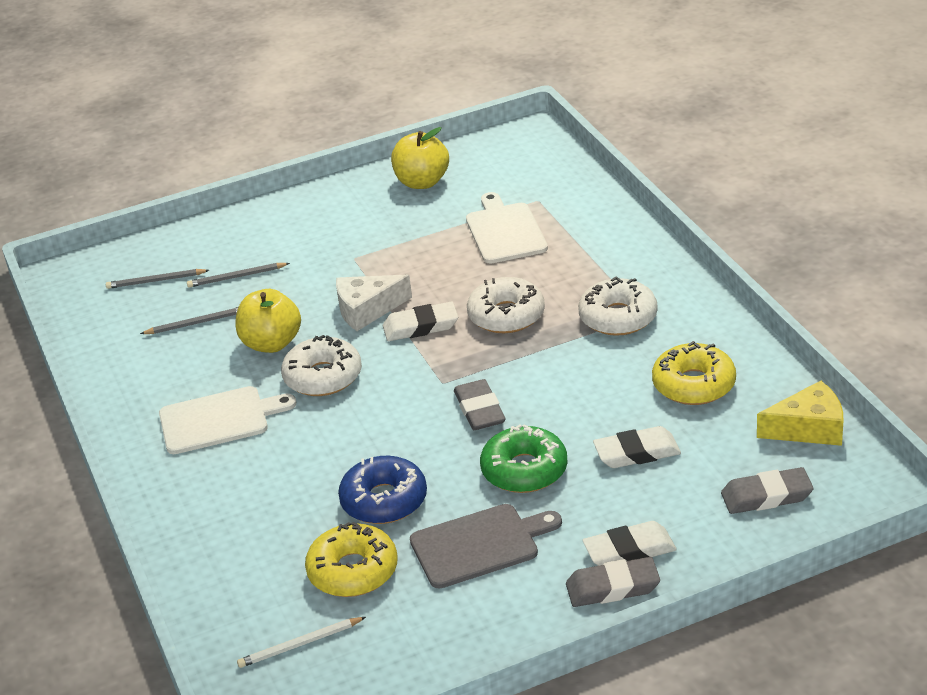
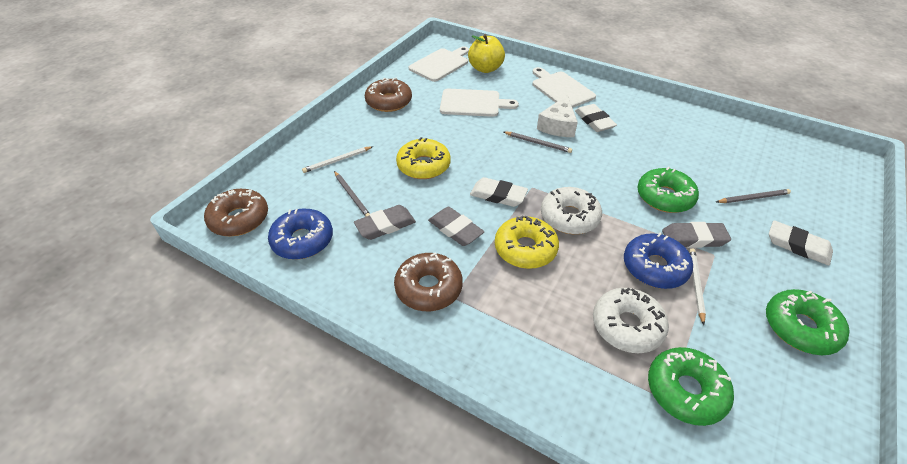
blue donut: [338,456,427,524] = 1 -> [268,208,333,260] [624,233,693,289] = 2
brown donut: none = 0 -> [204,189,268,236] [365,78,412,112] [394,252,463,311] = 3
green donut: [480,424,568,493] = 1 -> [637,167,699,213] [648,347,734,426] [766,289,850,355] = 3
grey cutting board: [410,504,562,589] = 1 -> none = 0
white cutting board: [159,386,296,454] [466,192,548,264] = 2 -> [409,46,469,82] [440,89,519,117] [532,67,596,108] = 3
white donut: [281,335,362,396] [467,277,545,333] [578,277,658,336] = 3 -> [541,187,602,234] [593,288,669,353] = 2
white pencil: [237,617,366,668] = 1 -> [302,146,373,173] [689,248,706,325] = 2
yellow apple: [236,289,301,353] [391,127,449,189] = 2 -> [468,34,505,73] = 1
yellow cheese: [757,381,843,446] = 1 -> none = 0

